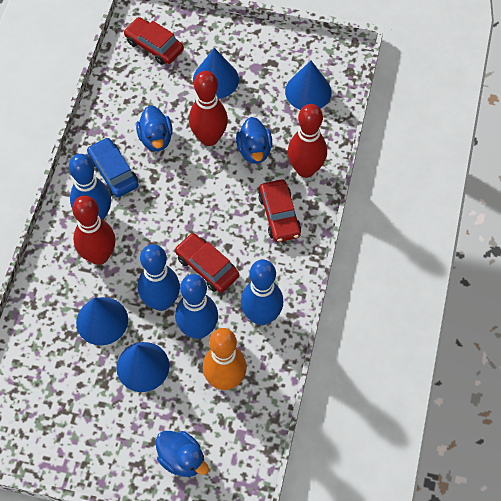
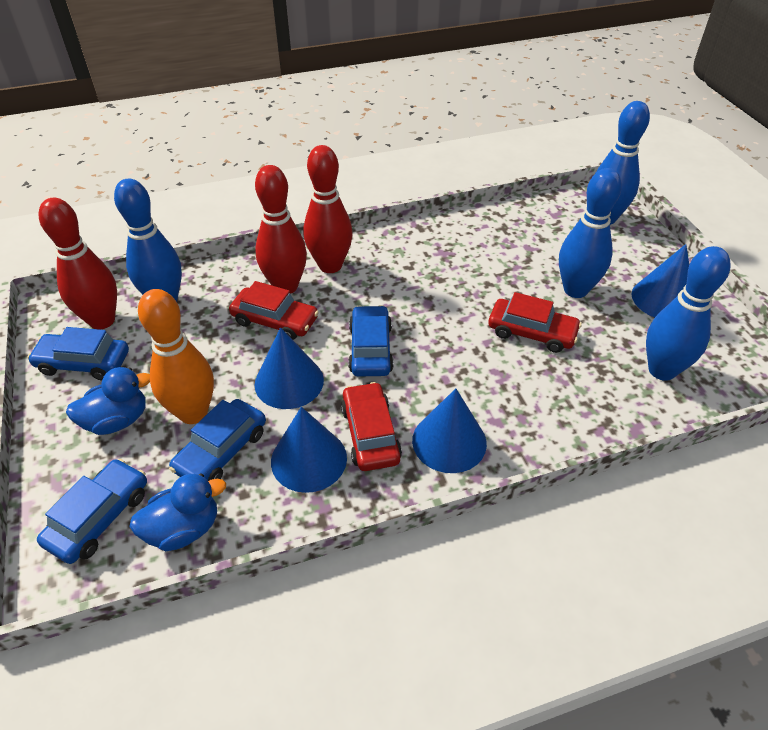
blue car: [87,137,139,197] = 1 -> [28,327,129,381] [37,459,147,564] [169,399,266,481] [348,305,394,377] = 4
blue duck: [136,105,173,151] [156,431,209,477] [236,117,272,164] = 3 -> [66,367,150,435] [129,474,226,551] = 2

